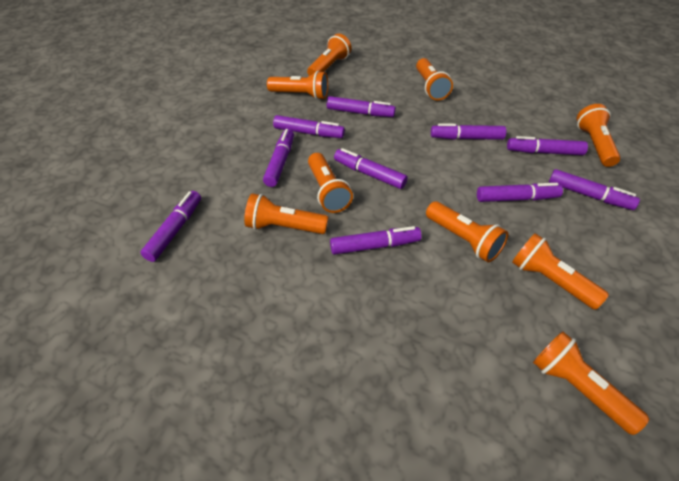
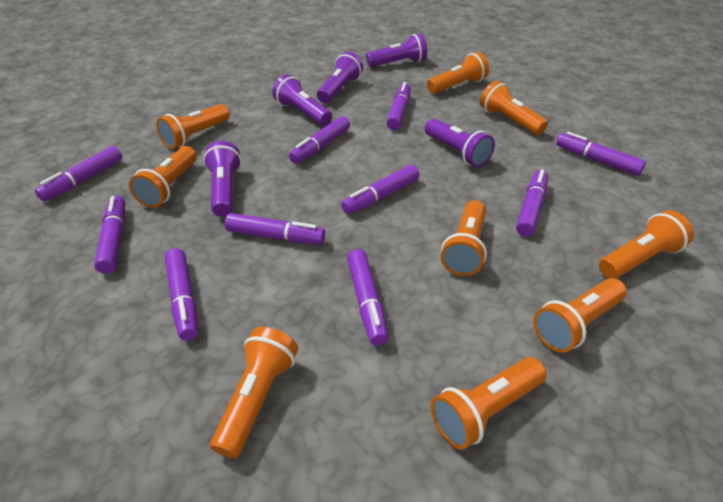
purple flashlight: none = 0 -> [203,141,242,217] [272,74,332,126] [317,52,363,103] [366,33,428,67] [425,118,495,167] = 5

